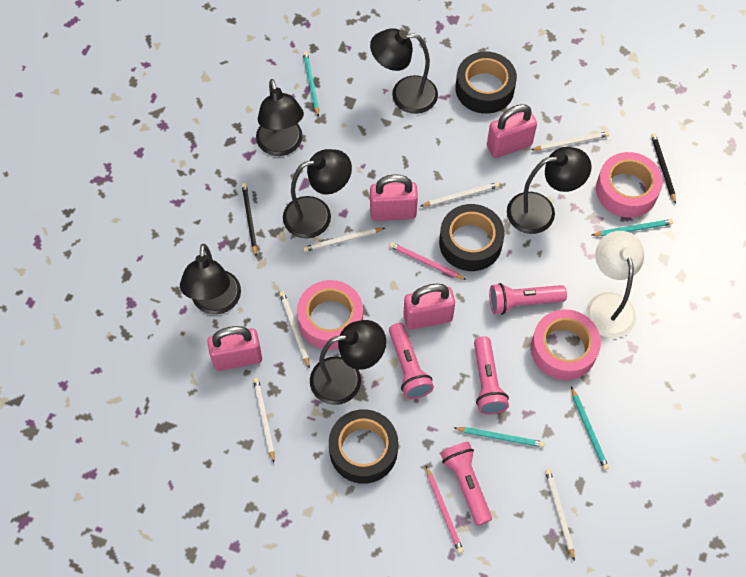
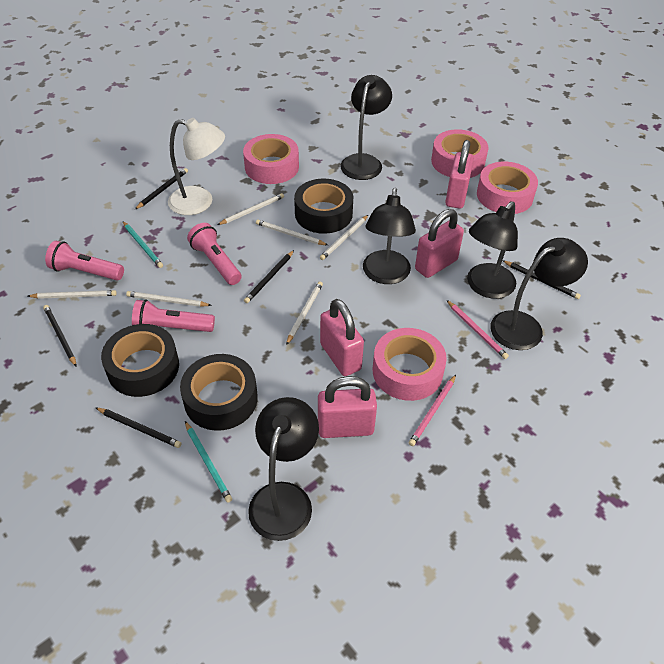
black lamp: [180,244,241,315] [256,79,304,156] [283,149,352,238] [310,320,386,405] [370,28,438,114] [507,147,592,234] = 6 -> [248,397,319,541] [340,75,392,180] [363,188,416,284] [467,201,518,299] [490,238,588,350] = 5
black pencil: [242,183,257,256] [651,133,676,204] = 2 -> [43,305,76,366] [96,408,181,448] [135,168,188,209] [244,250,294,303] [502,260,581,299] = 5
pink flashlight: [389,323,434,399] [440,442,492,526] [474,336,509,415] [489,283,567,315] = 4 -> [45,241,124,281] [132,299,215,332] [187,223,242,285] = 3
pink tape: [297,280,363,350] [531,309,601,380] [596,152,663,218] = 3 -> [243,134,299,184] [373,328,447,401] [431,129,489,178] [477,162,538,214] = 4
turquoise pencil: [303,51,319,117] [454,427,545,447] [571,387,609,470] [592,219,673,236] = 4 -> [123,221,163,268] [185,421,232,503] = 2

